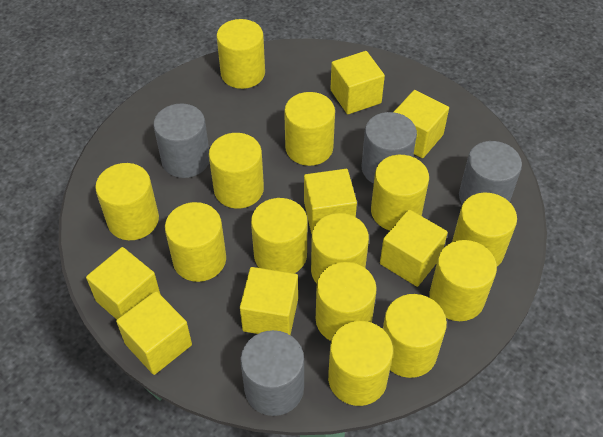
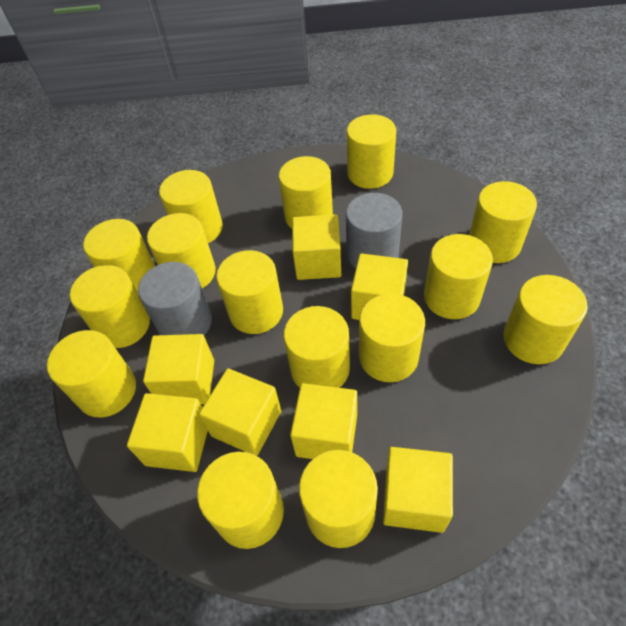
grey cylinder: [153,104,209,178] [241,330,304,416] [362,112,417,184] [459,141,522,205] = 4 -> [138,262,212,335] [346,193,402,268] = 2
yellow cylinder: [95,163,159,240] [165,202,226,282] [209,133,264,209] [216,19,265,89] [251,198,307,273] [284,92,335,166] [311,213,369,283] [316,262,376,341] [328,321,393,406] [371,155,429,230] [383,294,447,378] [430,240,497,321] [452,193,517,266] = 13 -> [47,330,136,417] [70,265,150,348] [83,219,155,292] [147,213,216,289] [159,170,223,243] [197,452,284,549] [216,250,283,334] [279,156,333,229] [284,306,350,388] [299,450,378,548] [347,114,396,189] [359,294,425,382] [424,234,493,319] [469,181,537,263] [503,275,588,364] = 15

